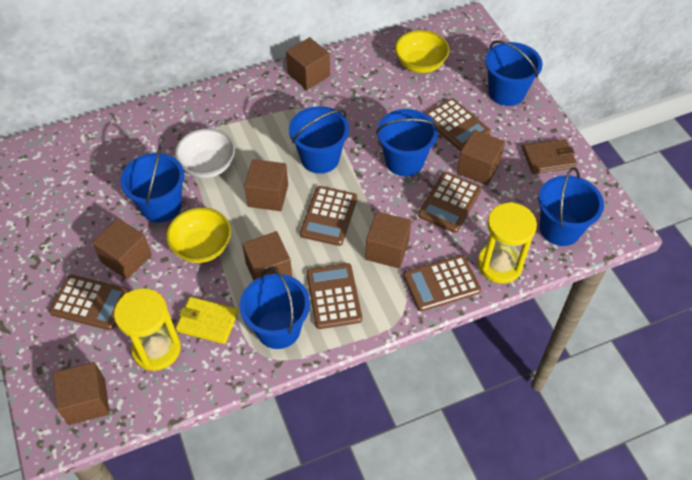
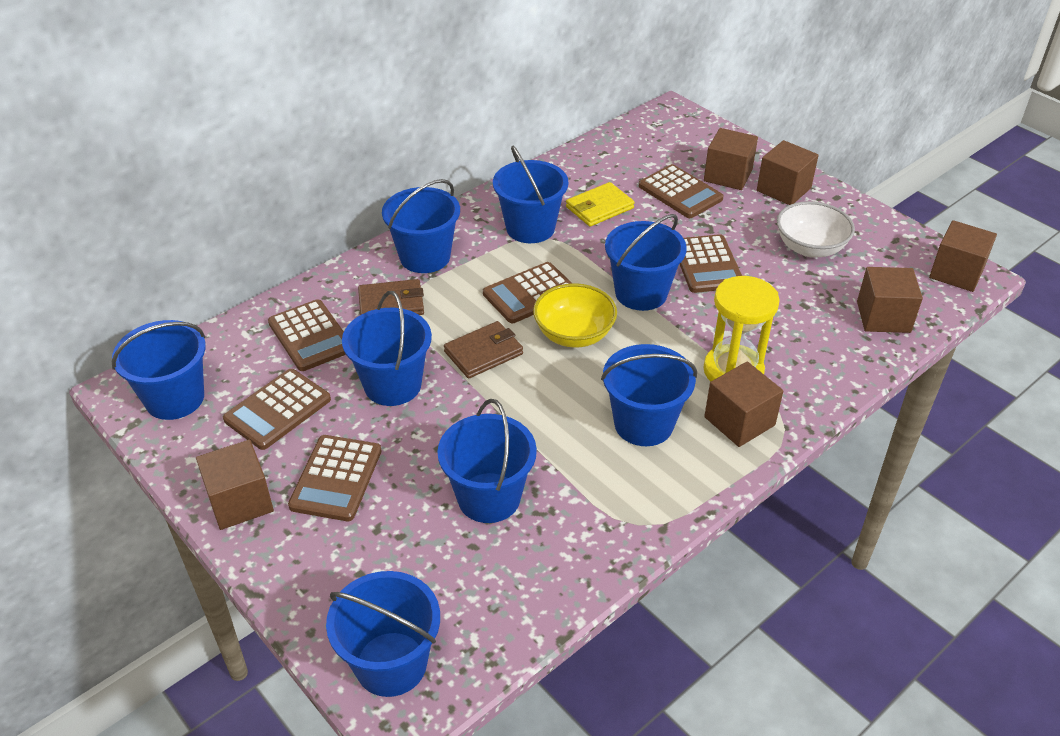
blue bucket: [120,146,184,223] [240,268,310,349] [289,106,349,174] [376,109,439,176] [485,40,543,106] [538,167,604,246] = 6 -> [112,320,206,420] [326,571,440,697] [342,291,432,406] [382,179,460,273] [437,399,537,523] [493,146,569,243] [601,344,697,446] [605,214,687,311] = 8
brown cube: [53,362,110,425] [92,218,152,280] [242,231,292,281] [244,159,288,211] [286,37,330,90] [365,211,411,269] [457,129,505,185] = 7 -> [196,440,274,530] [704,128,758,190] [704,361,783,447] [757,140,819,205] [857,267,923,333] [929,220,997,292] = 6
brown wallet: [523,139,577,174] = 1 -> [358,279,424,315] [444,321,523,379] = 2
yellow bowl: [166,207,231,263] [395,30,449,73] = 2 -> [533,283,617,348] = 1
yellow hourglass: [114,288,181,371] [477,202,537,284] = 2 -> [703,276,780,382] = 1

